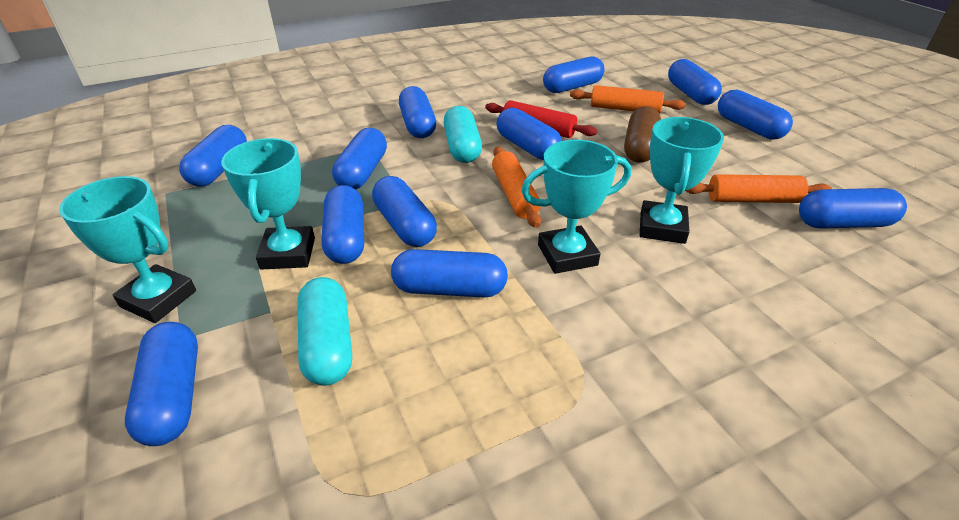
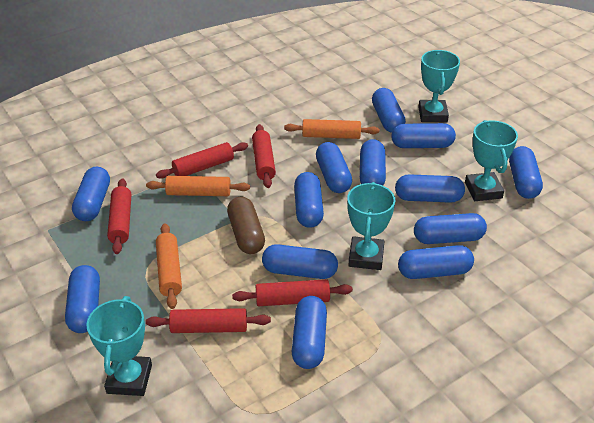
blue capsule: [125,322,198,446] [179,125,247,187] [322,185,364,264] [332,128,387,190] [372,176,437,247] [391,249,508,297] [399,86,436,138] [496,108,562,160] [543,56,605,93] [668,59,722,105] [718,89,793,140] [799,188,907,229] = 12 -> [65,265,100,333] [72,166,110,221] [262,244,338,279] [292,296,327,369] [294,172,324,228] [316,142,352,193] [360,139,386,185] [372,88,406,133] [392,123,456,148] [395,174,465,203] [398,245,474,279] [414,213,487,244] [509,146,543,199] = 13
red rolling pin: [485,100,597,138] = 1 -> [107,178,131,254] [146,308,271,333] [156,142,248,179] [232,279,353,306] [252,124,276,188] = 5
turquoise capsule: [298,277,352,386] [443,106,482,163] = 2 -> none = 0

